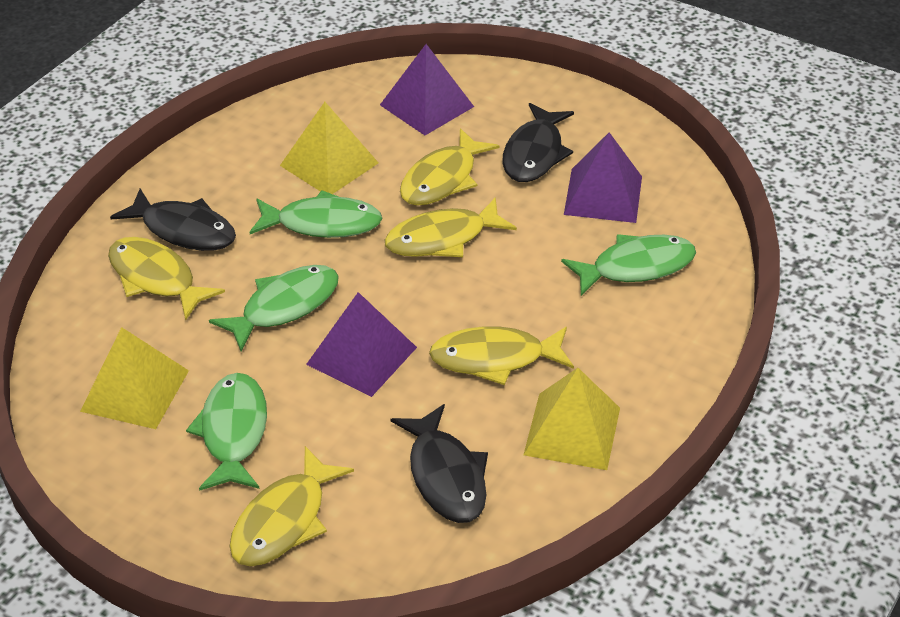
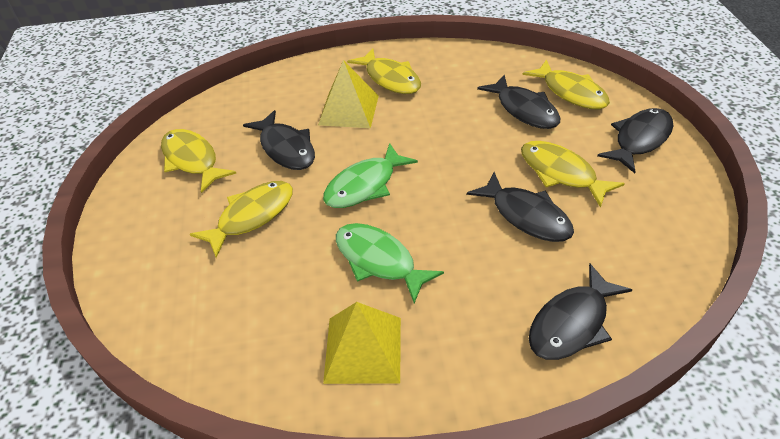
black fish: [110,189,236,251] [390,404,488,523] [503,103,574,182] = 3 -> [243,110,315,170] [467,172,574,242] [477,75,560,129] [529,264,632,360] [597,108,673,173] = 5
green fish: [186,373,267,491] [209,265,339,351] [250,190,382,238] [561,234,696,296] = 4 -> [323,143,418,208] [336,223,444,303] = 2
purple pyramid: [306,292,417,397] [380,44,474,135] [564,132,642,223] = 3 -> none = 0
yellow pyramid: [80,327,189,429] [280,102,378,194] [523,368,620,470] = 3 -> [318,60,379,128] [323,302,401,384] = 2

